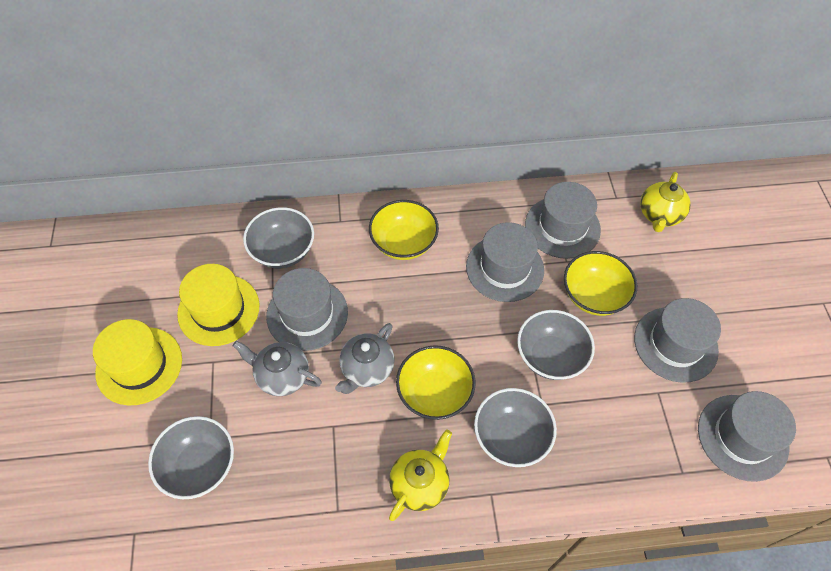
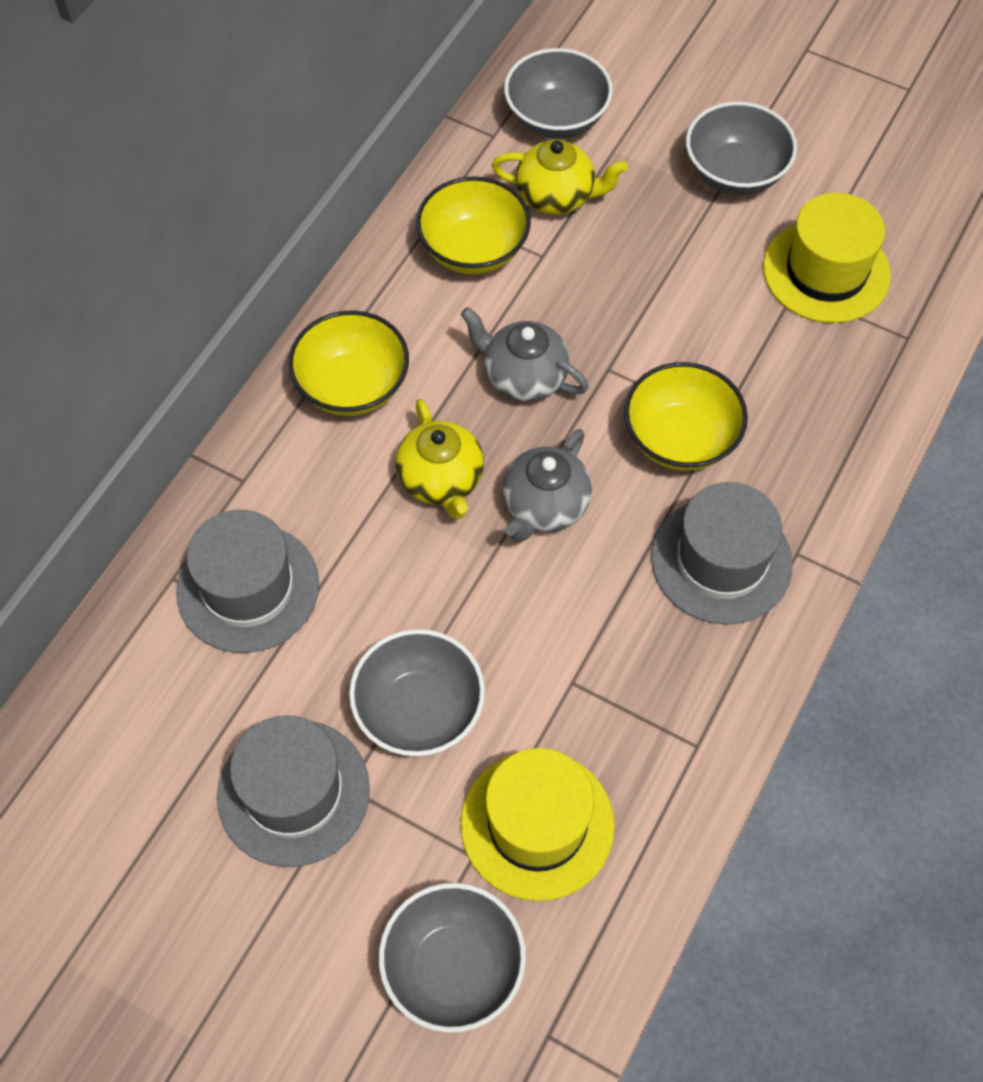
grey hat: [266,268,348,351] [466,222,544,302] [525,182,601,259] [634,298,721,383] [698,391,796,482] = 5 -> [176,510,319,653] [217,715,370,867] [651,482,793,625] = 3

